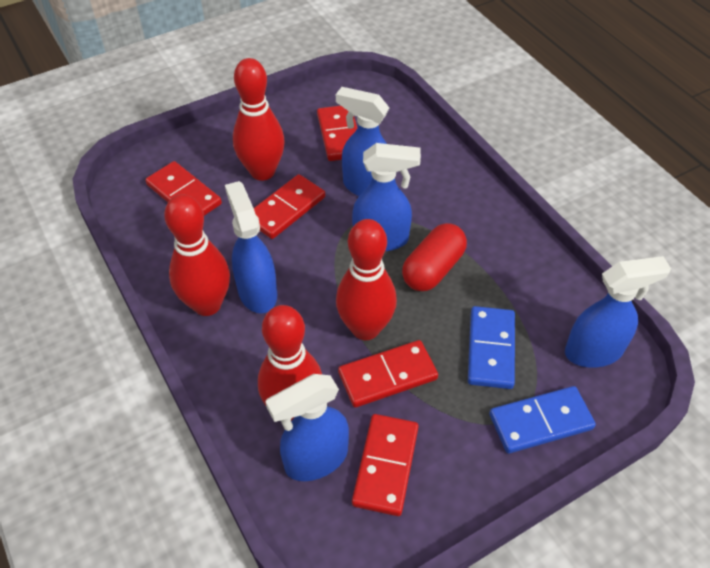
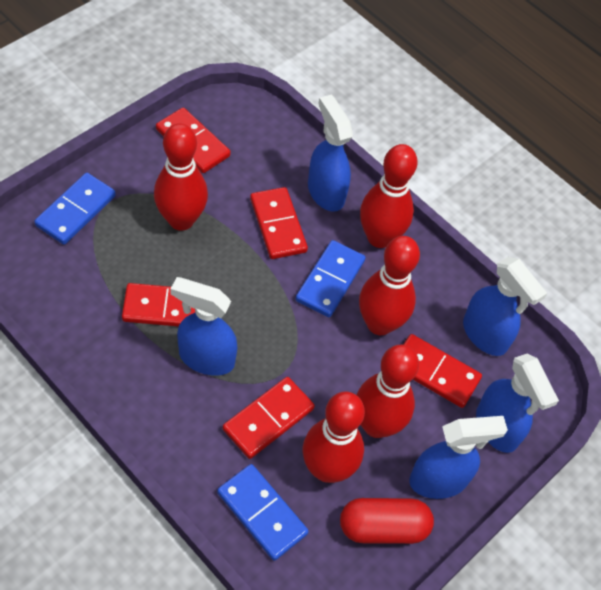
blue domino: [468,306,515,389] [489,386,596,453] = 2 -> [34,173,116,245] [217,464,309,561] [296,240,366,317] = 3
red bowling pin: [164,194,230,316] [233,58,285,181] [258,305,322,421] [336,219,397,340] = 4 -> [154,123,208,231] [303,392,365,483] [356,345,419,438] [359,236,420,335] [360,144,418,248] = 5

